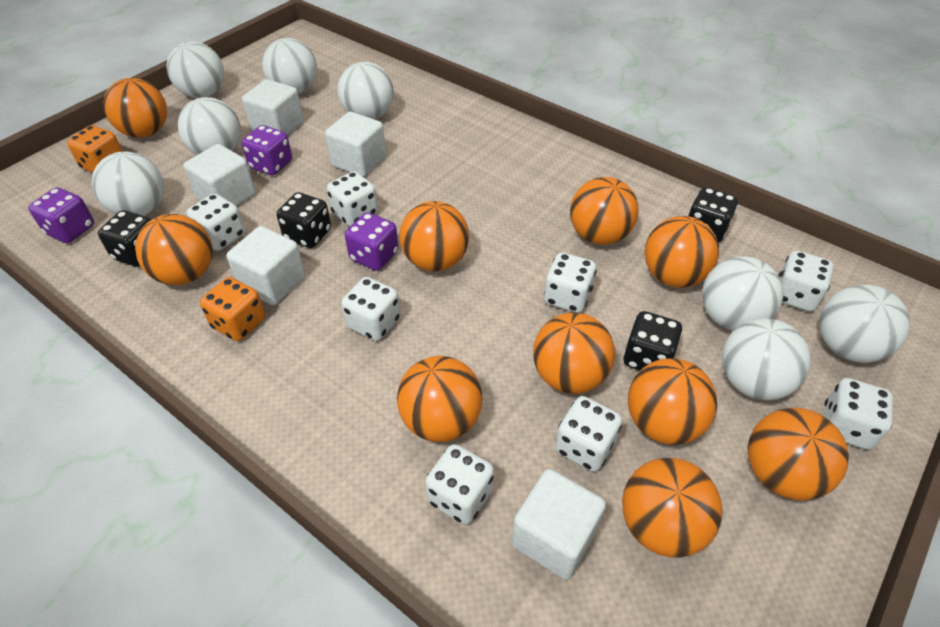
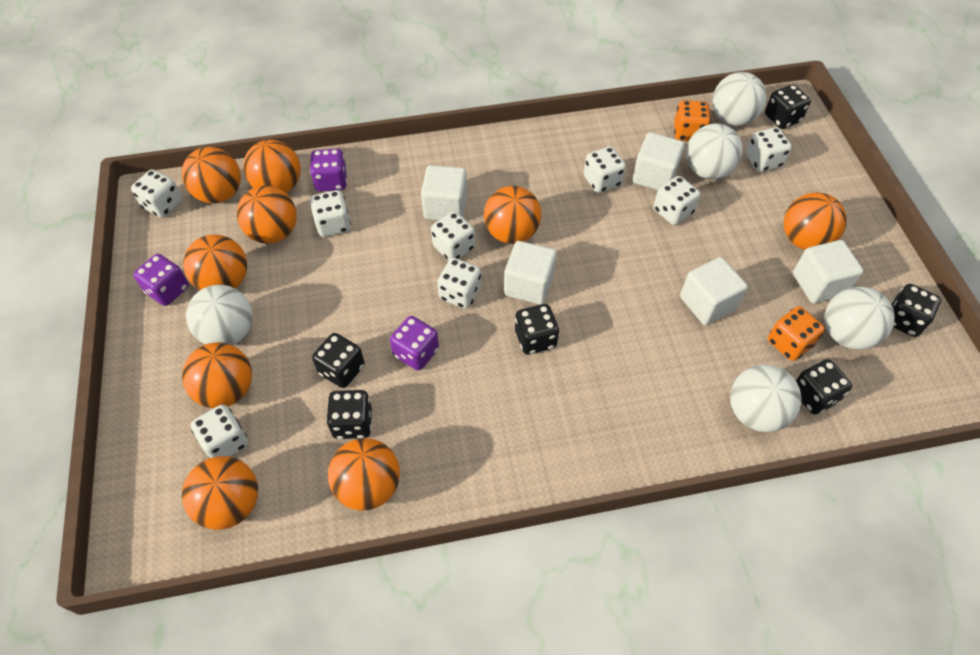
black dice: [98,210,151,267] [277,192,331,248] [623,311,682,370] [688,187,738,243] = 4 -> [312,333,365,388] [326,390,372,439] [515,304,559,355] [765,84,811,129] [796,359,852,415] [891,284,941,337] = 6
orange ball: [103,78,167,138] [135,214,213,285] [397,356,482,442] [399,201,469,271] [533,313,615,394] [570,177,639,245] [622,458,723,558] [628,358,717,445] [644,216,719,288] [747,408,849,501] = 10 -> [182,147,241,203] [182,342,252,408] [182,456,258,530] [183,235,247,290] [237,186,297,244] [243,140,301,193] [328,438,400,511] [484,186,541,244] [784,192,847,250] = 9
white ball: [92,151,164,216] [166,41,224,98] [178,97,241,155] [262,38,317,94] [337,62,394,119] [702,256,783,331] [722,319,811,400] [820,285,910,363] = 8 -> [186,285,253,345] [686,123,743,179] [712,72,767,126] [730,365,802,432] [825,287,895,350] = 5

